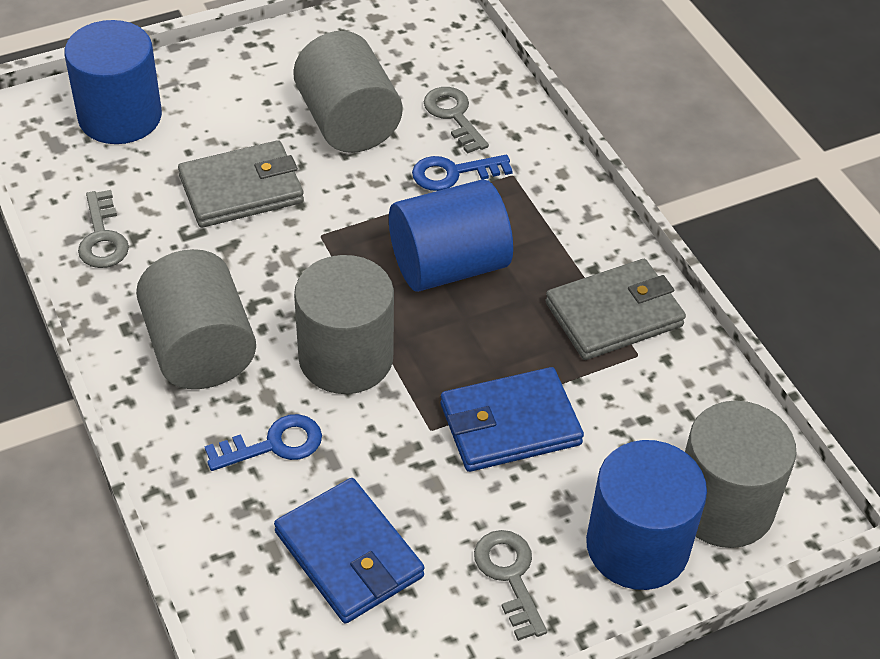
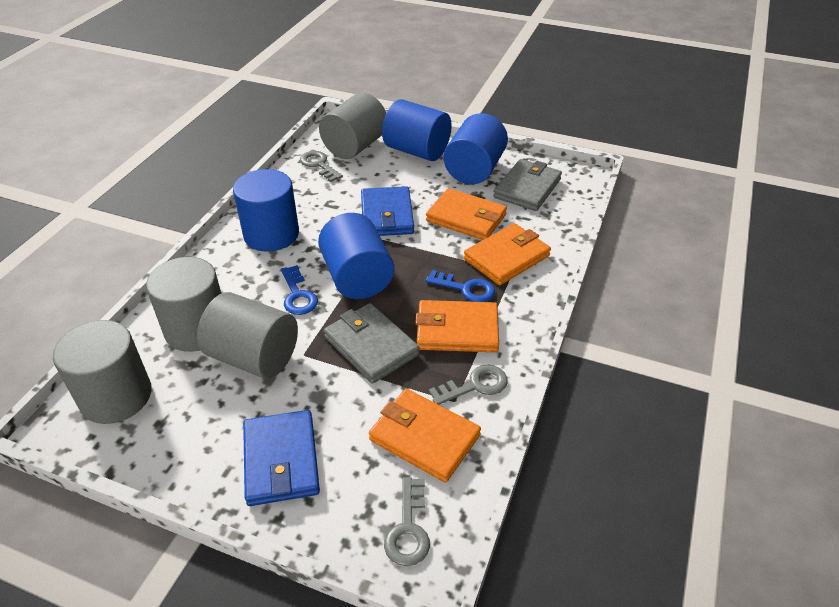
blue cylinder: [64,20,162,144] [389,179,513,292] [586,440,707,590] = 3 -> [233,169,299,252] [318,213,394,299] [382,99,452,161] [444,113,508,184] = 4
orange wallet: none = 0 -> [369,389,481,483] [415,300,499,352] [426,188,507,240] [464,223,551,285] = 4

